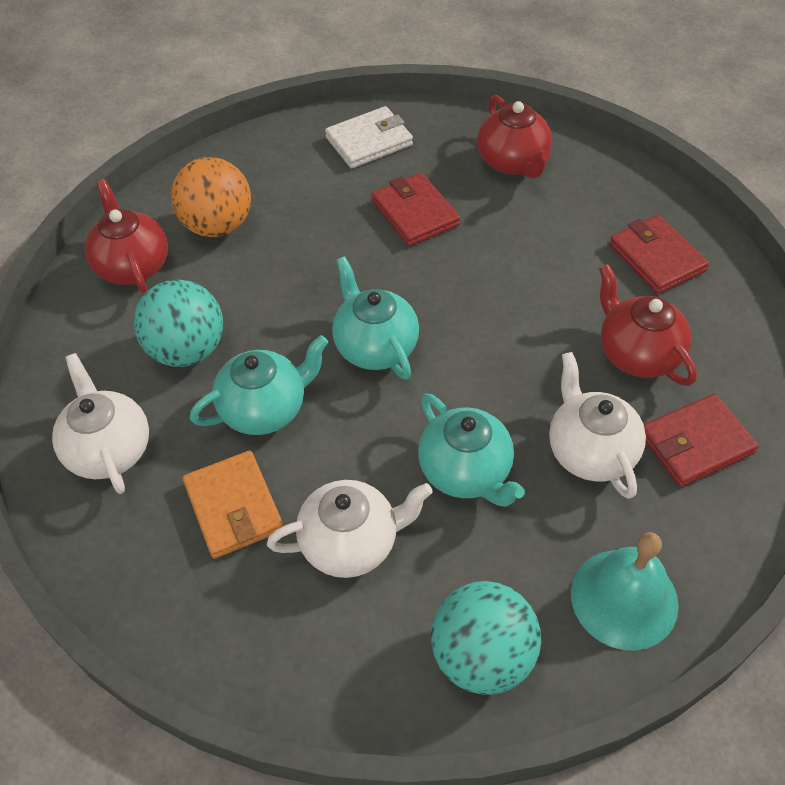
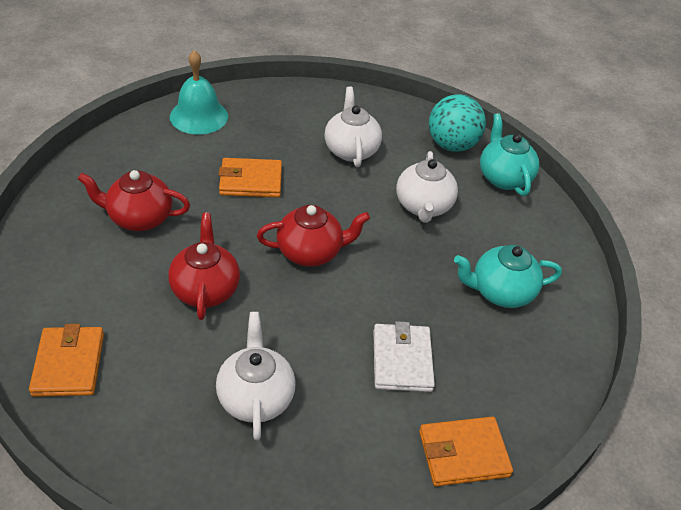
orange ball: [171,157,251,237] = 1 -> none = 0
orange wallet: [182,450,283,559] = 1 -> [29,324,104,397] [219,158,282,197] [419,416,513,486] = 3
red wallet: [372,173,460,246] [609,215,709,294] [644,394,759,487] = 3 -> none = 0
turquoise ball: [134,279,223,367] [431,581,541,695] = 2 -> [429,94,486,152] = 1
turquoise teapot: [190,335,328,435] [332,256,419,380] [418,393,525,507] = 3 -> [454,245,562,308] [480,113,539,196] = 2

